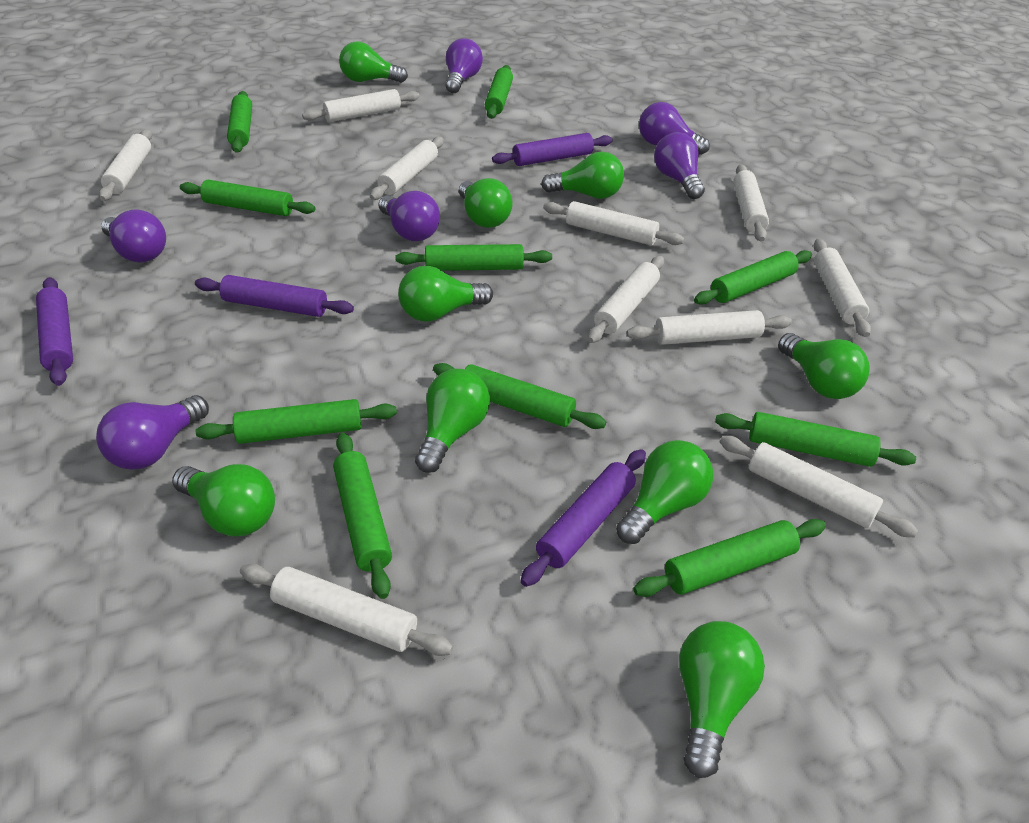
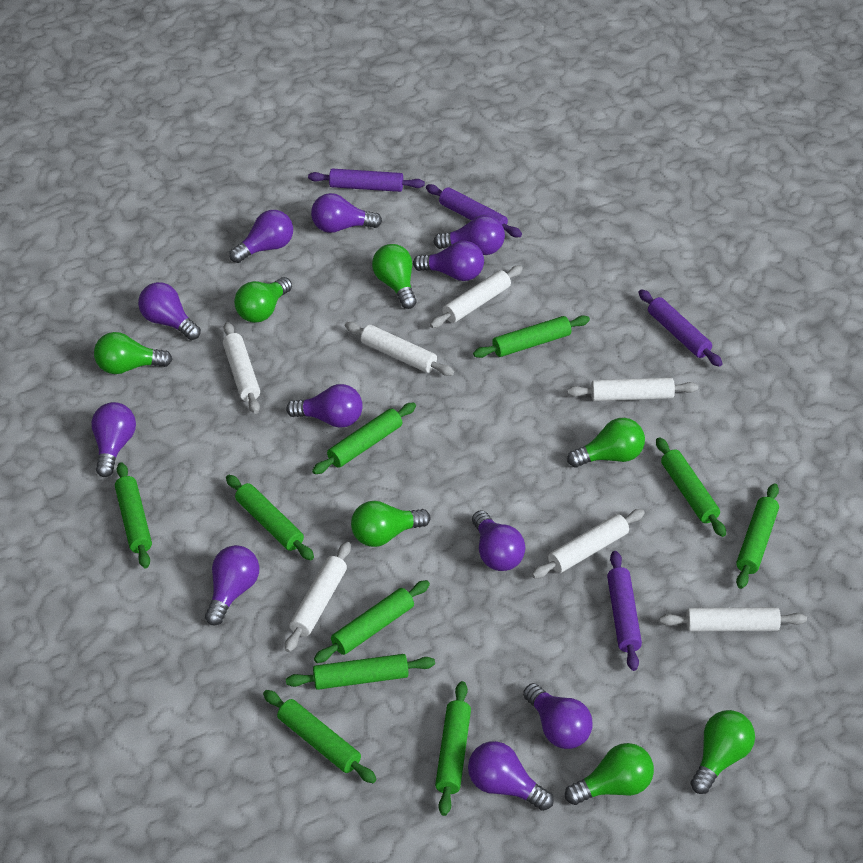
green light bulb: [172,464,275,536] [339,41,408,83] [398,266,493,322] [415,369,490,473] [459,178,512,228] [541,152,624,199] [616,440,713,544] [679,621,765,778] [778,333,870,399] = 9 -> [94,332,172,374] [234,277,292,323] [351,501,430,547] [372,244,417,309] [565,743,654,805] [567,418,645,467] [690,710,755,794] = 7
purple light bulb: [96,395,209,470] [101,209,166,263] [378,191,440,241] [446,38,483,93] [639,102,710,155] [654,132,705,199] = 6 -> [91,402,136,477] [138,282,201,340] [205,545,259,626] [229,210,293,263] [286,384,363,428] [311,193,382,233] [413,241,484,281] [433,215,505,255] [468,741,554,811] [472,510,525,571] [523,683,593,749] = 11
white rolling pin: [99,129,152,201] [240,564,453,656] [302,89,419,122] [370,137,444,200] [543,201,684,245] [588,256,664,343] [627,310,792,345] [720,436,918,537] [733,165,769,242] [814,239,871,337] = 10 -> [223,322,260,414] [285,542,351,652] [345,322,454,376] [430,266,523,328] [532,509,645,579] [567,378,698,401] [660,607,807,631] = 7

